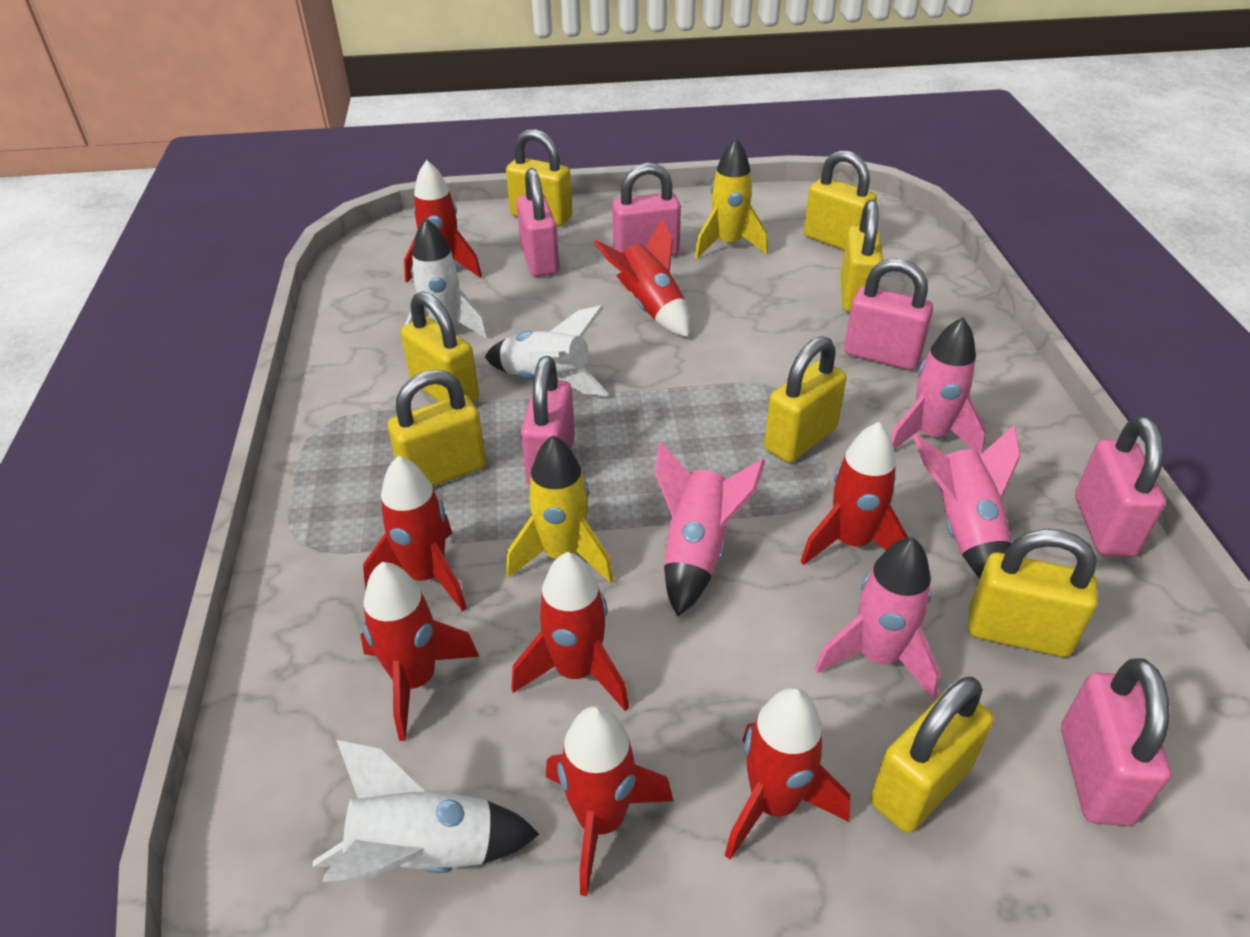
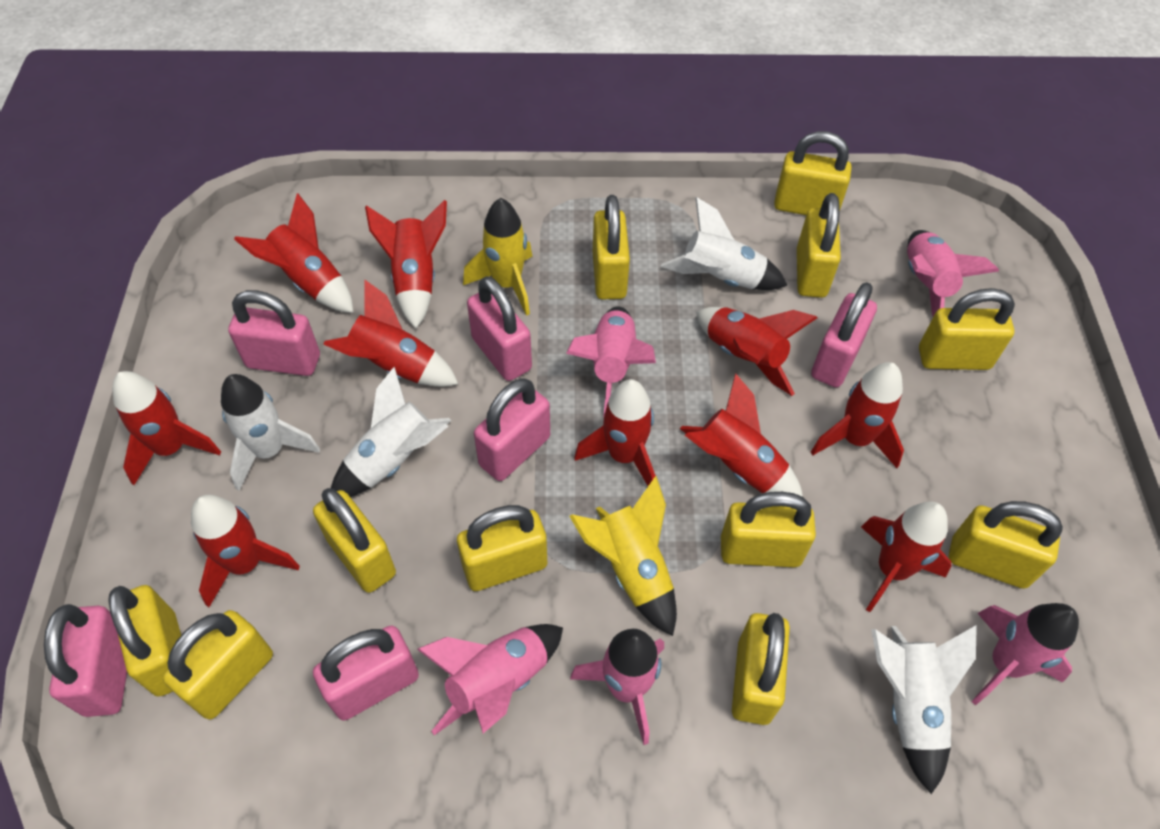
pink rocket: [655,442,765,617] [815,537,940,700] [891,317,986,455] [913,425,1020,579] = 4 -> [417,624,563,735] [566,306,656,417] [570,629,664,745] [907,230,999,317] [971,603,1079,705] = 5
red rocket: [360,562,479,741] [363,456,467,612] [404,160,482,283] [511,552,629,711] [546,706,673,896] [594,219,690,337] [725,687,850,860] [800,422,909,565] = 8 -> [112,371,221,485] [191,495,300,607] [234,193,353,313] [323,279,458,387] [365,200,447,329] [574,379,656,486] [680,373,803,497] [696,307,817,396] [811,362,904,468] [861,501,952,612] = 10
white rocket: [313,740,539,882] [404,218,489,338] [485,305,609,396] = 3 -> [221,374,320,490] [331,366,451,497] [661,197,788,290] [871,625,977,794] = 4
yellow padlock: [388,370,486,487] [401,291,479,403] [506,129,572,226] [764,336,847,463] [804,150,877,250] [840,200,883,313] [871,677,994,833] [968,529,1098,657] = 8 -> [108,585,181,696] [163,610,273,719] [313,488,396,593] [457,505,547,591] [593,195,630,299] [721,492,816,567] [732,613,790,725] [774,131,852,215] [797,193,841,298] [919,288,1015,370] [949,501,1063,589] = 11

